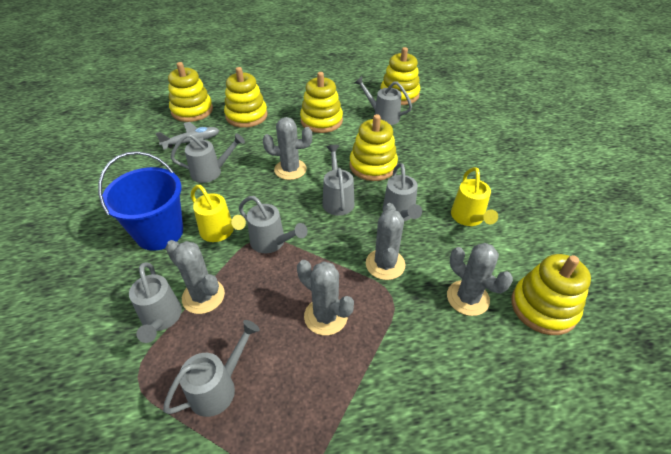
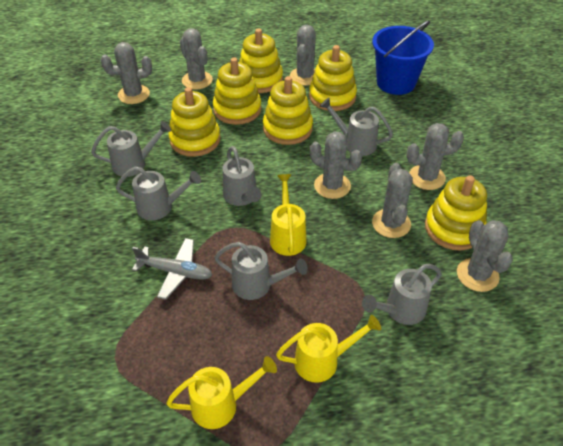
grey cactus: [166,240,225,314] [263,117,312,180] [297,260,354,336] [366,203,406,280] [447,243,513,316] = 5 -> [101,42,152,104] [180,28,213,89] [290,25,316,86] [310,131,362,199] [372,163,413,238] [406,123,464,190] [457,220,513,292] = 7
grey watering can: [129,262,182,343] [163,320,260,417] [170,133,245,183] [239,196,308,253] [322,145,354,216] [355,76,412,125] [382,163,422,221] = 7 -> [91,121,171,177] [116,166,201,220] [214,242,308,300] [223,146,262,206] [320,98,393,156] [362,264,442,325] = 6
yellow watering can: [191,185,246,242] [451,167,498,226] = 2 -> [166,356,277,429] [270,174,306,256] [276,315,381,383] = 3

